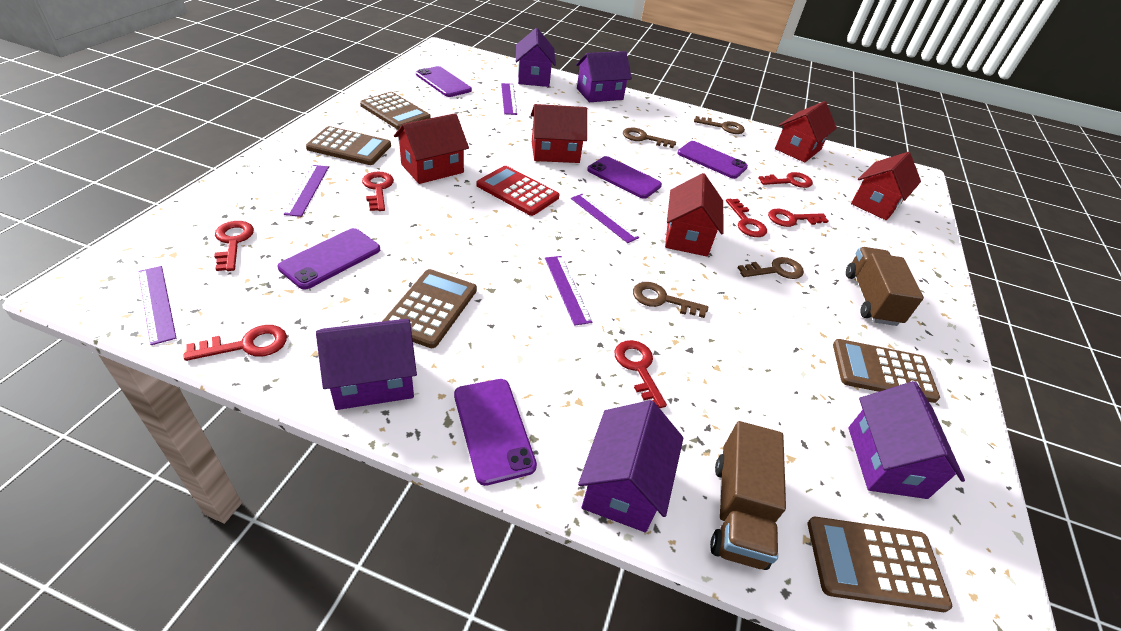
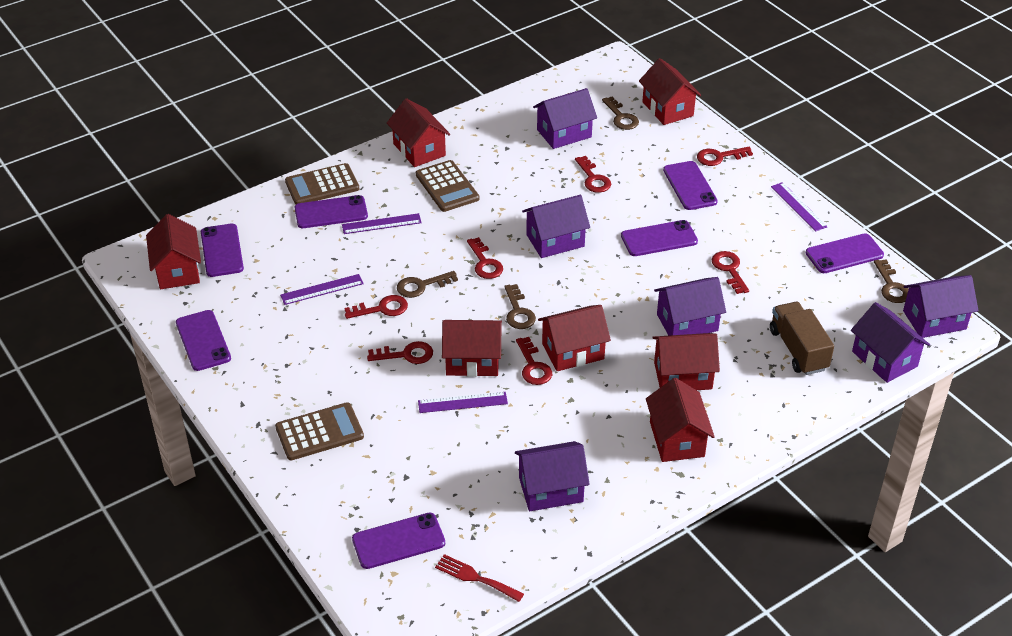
brown calculator: [306,126,391,165] [360,92,431,129] [382,269,477,348] [808,517,952,612] [833,339,940,403] = 5 -> [275,402,364,460] [285,163,359,205] [416,160,480,212] = 3
brown truck: [710,421,786,570] [846,247,924,326] = 2 -> [770,302,834,375] = 1
purple house: [316,319,417,410] [516,28,556,87] [576,51,632,102] [578,400,683,532] [848,381,965,499] = 5 -> [515,441,590,511] [522,195,590,258] [533,88,597,149] [654,277,726,336] [851,302,930,383] [903,275,978,338] = 6
purple phone: [277,228,380,290] [416,66,472,97] [454,379,537,486] [587,156,662,199] [677,141,748,179] = 5 -> [176,310,231,371] [201,223,244,277] [294,195,368,228] [352,513,445,569] [621,220,698,256] [663,161,718,210] [806,233,884,273] = 7
purple ruler: [138,266,176,345] [284,165,329,217] [501,83,517,115] [545,256,593,326] [571,194,639,243] = 5 -> [280,274,364,305] [342,213,422,234] [418,392,508,413] [771,182,827,232] = 4
red calculator: [476,166,559,216] = 1 -> none = 0
red fork: none = 0 -> [435,554,524,602] = 1
red house: [394,113,469,184] [531,104,587,163] [665,173,724,257] [775,101,837,163] [851,152,921,220] = 5 -> [146,214,201,289] [387,98,450,167] [442,320,502,377] [538,305,611,371] [639,58,701,125] [646,378,715,462] [652,333,720,390] = 7

